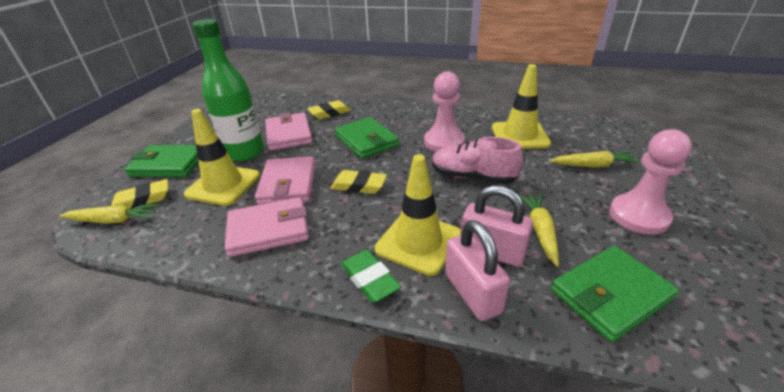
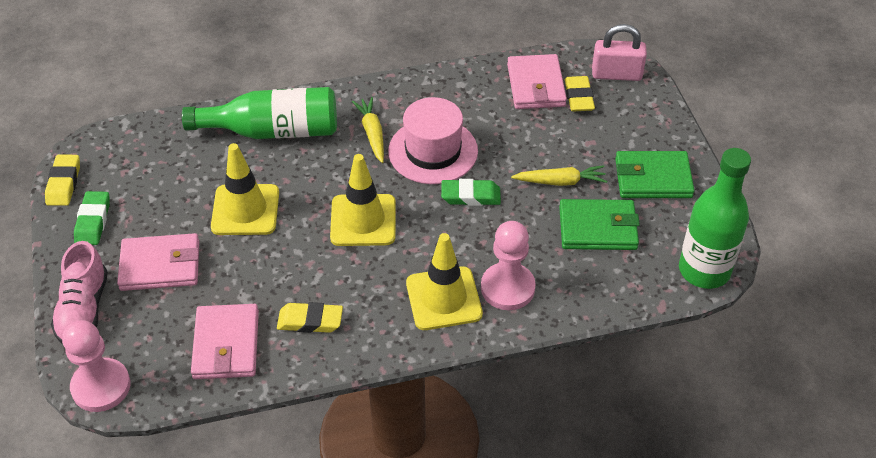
green bottle: [192,19,264,162] = 1 -> [182,87,337,139] [679,148,751,289] = 2
green eraser: [341,250,401,303] = 1 -> [74,191,110,245] [441,179,501,206] = 2
green wallet: [124,145,199,177] [335,117,399,159] [551,246,679,342] = 3 -> [559,199,640,250] [615,151,695,198] = 2
pink hat: none = 0 -> [388,97,478,184] = 1
pink padlock: [445,220,510,321] [461,185,533,267] = 2 -> [592,24,647,81] = 1
yellow carrot: [60,204,159,224] [518,193,559,267] [550,151,641,167] = 3 -> [352,97,384,163] [511,165,607,186] = 2

